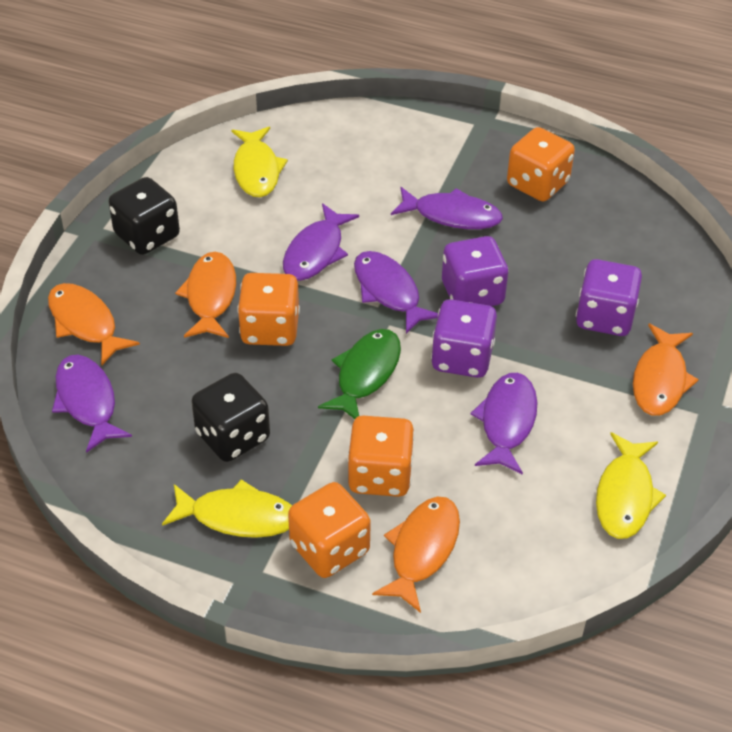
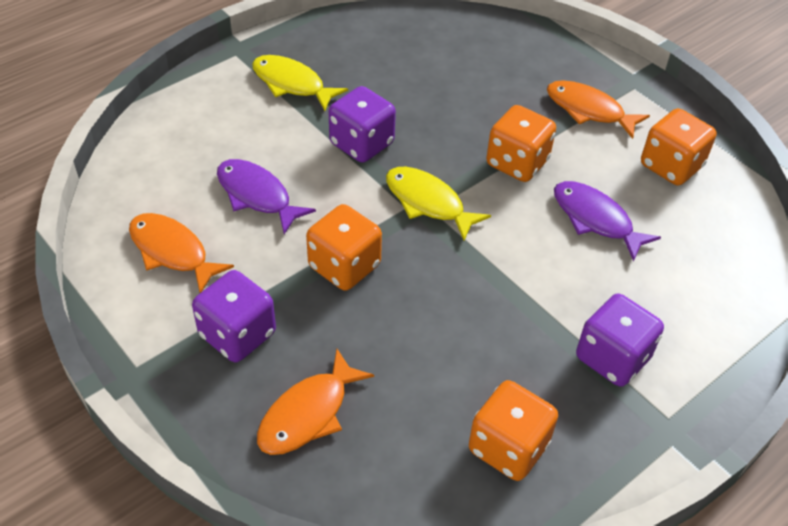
black dice: [108,177,180,255] [192,373,270,462] = 2 -> none = 0
green fish: [318,329,401,419] = 1 -> none = 0
orange fish: [48,283,140,365] [175,252,236,338] [372,497,460,613] [633,323,699,416] = 4 -> [129,213,234,293] [257,349,374,455] [547,80,650,139] = 3
purple fish: [52,355,132,453] [283,203,359,281] [354,251,438,334] [391,187,503,229] [470,373,537,475] = 5 -> [217,159,316,234] [554,181,661,262] = 2
yellow fish: [162,479,292,538] [231,127,288,197] [596,432,666,539] = 3 -> [252,55,348,111] [386,167,491,241] = 2

